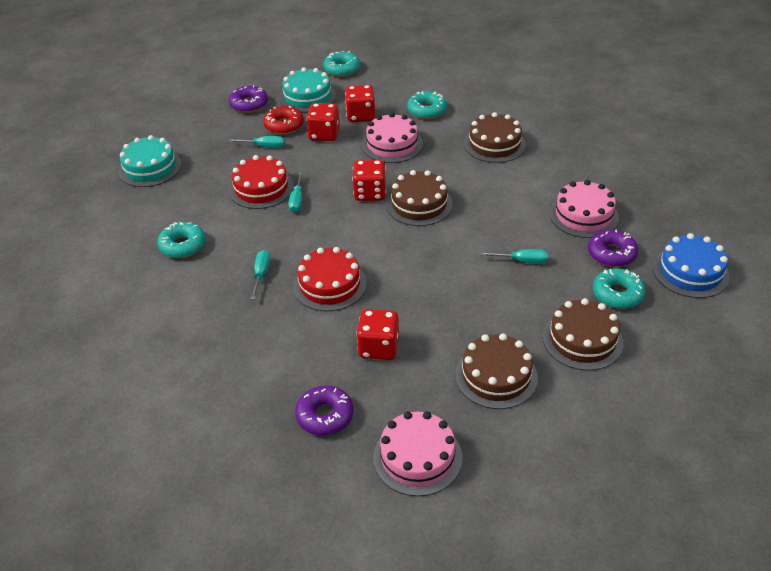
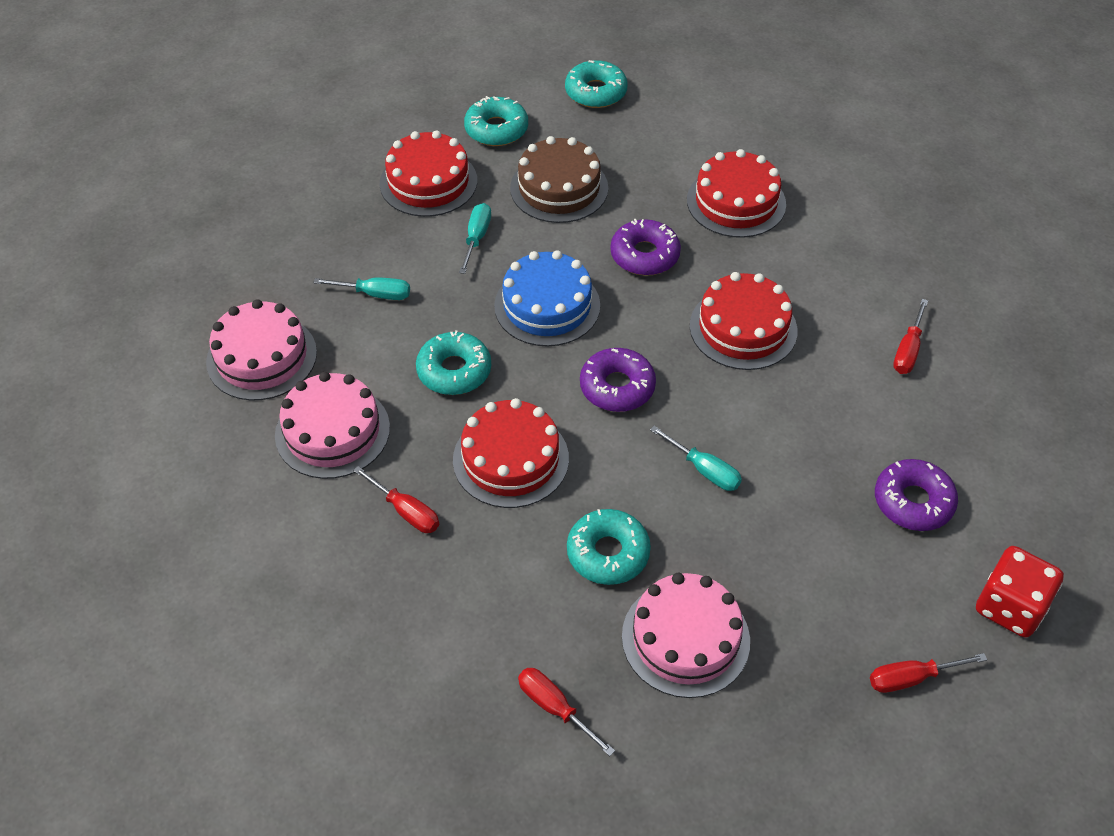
brown cake: [386,170,453,226] [455,334,538,409] [464,112,526,163] [543,298,623,370] = 4 -> [510,136,608,223] = 1
red cake: [229,155,294,209] [293,247,367,311] = 2 -> [380,130,477,217] [453,398,569,508] [687,149,786,238] [690,272,797,370] = 4
red dice: [306,103,340,141] [345,85,375,122] [352,160,386,201] [356,309,399,360] = 4 -> [976,546,1064,638] = 1
red donut: [263,106,304,134] = 1 -> none = 0
red screwdriver: none = 0 -> [353,466,439,533] [518,668,615,756] [870,653,987,693] [893,299,928,374] = 4
turquoise cake: [118,135,182,187] [279,67,336,113] = 2 -> none = 0
turquoise screwdriver: [229,136,285,148] [251,250,270,299] [288,172,303,213] [481,249,548,264] = 4 -> [313,278,410,300] [459,203,491,274] [650,426,742,491] = 3

